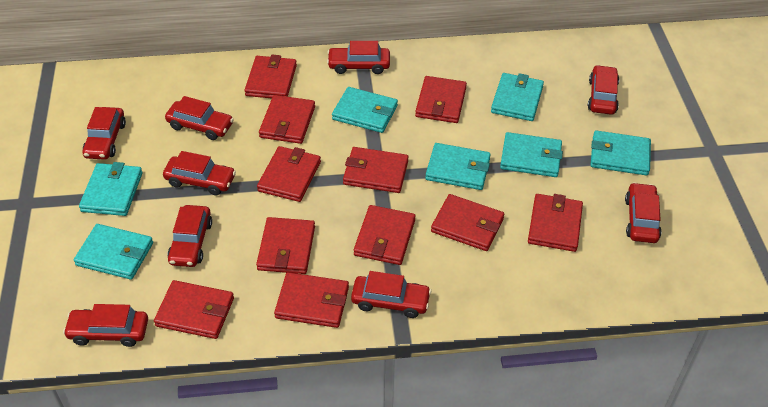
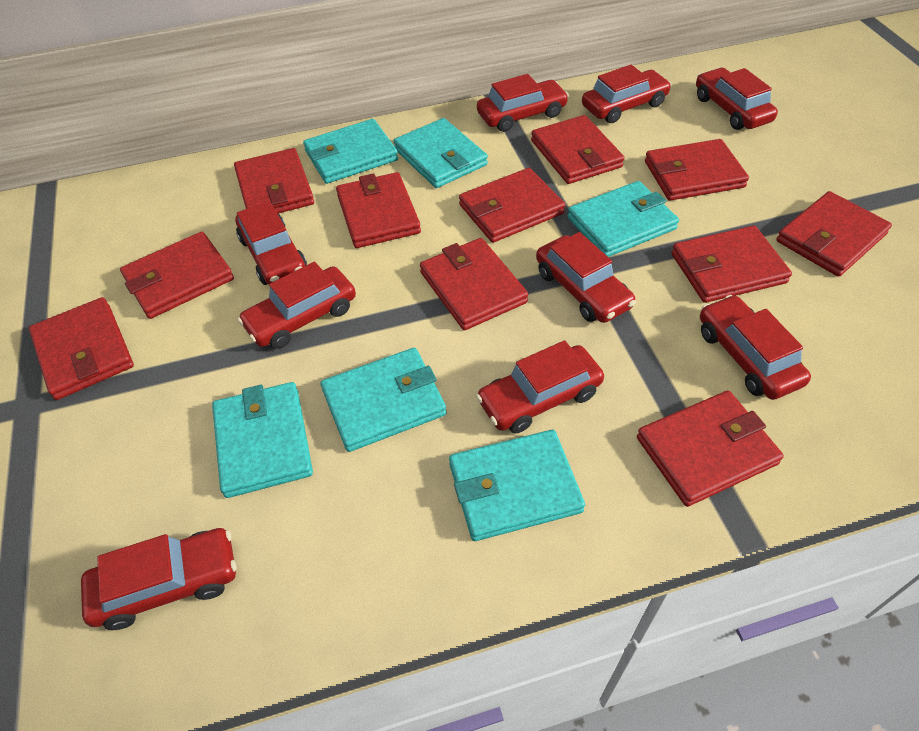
turquoise wallet: [74,224,153,280] [79,162,143,216] [332,87,398,133] [425,143,491,190] [491,73,544,121] [500,132,563,177] [591,130,651,176] = 7 -> [212,382,313,498] [303,119,398,184] [321,348,446,452] [393,118,488,188] [449,430,585,541] [568,181,679,257] = 6

